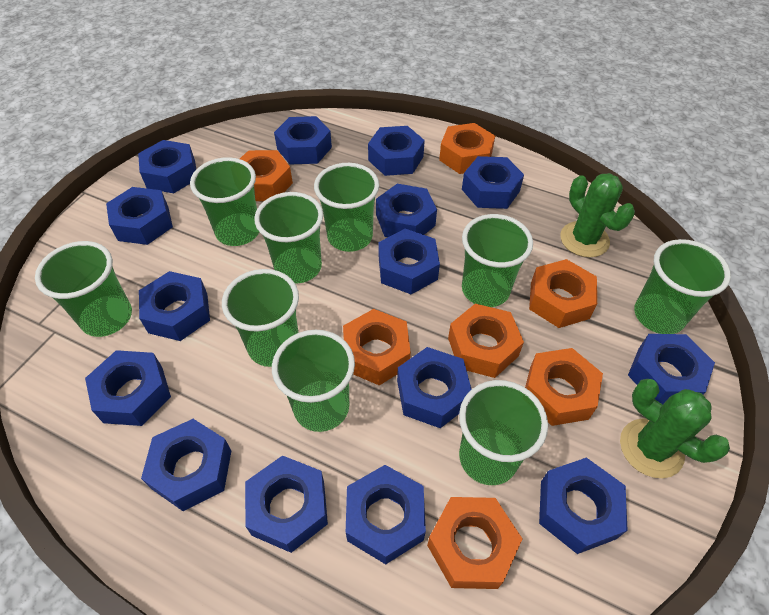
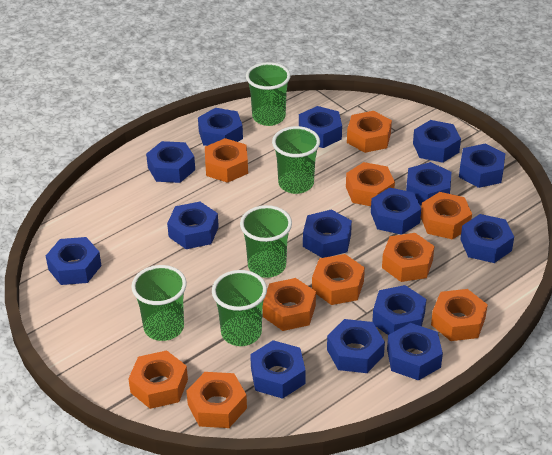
green cactus: [560,173,635,257] [620,379,730,478] = 2 -> none = 0
green cup: [35,241,132,337] [190,157,259,246] [222,269,299,367] [254,192,323,284] [272,330,355,432] [314,163,379,252] [459,380,548,485] [462,214,533,307] [634,239,731,334] = 9 -> [131,265,187,341] [212,270,267,346] [240,205,292,278] [246,62,291,126] [272,126,320,194] = 5
orange nut: [240,150,293,201] [343,309,411,385] [427,497,522,589] [439,123,495,174] [448,304,524,378] [525,348,603,426] [529,259,597,328] = 7 -> [128,350,188,409] [186,372,247,428] [205,138,248,183] [263,278,316,331] [312,254,365,305] [346,162,395,206] [347,111,392,153] [382,233,435,282] [421,192,472,240] [431,289,488,341] = 10

